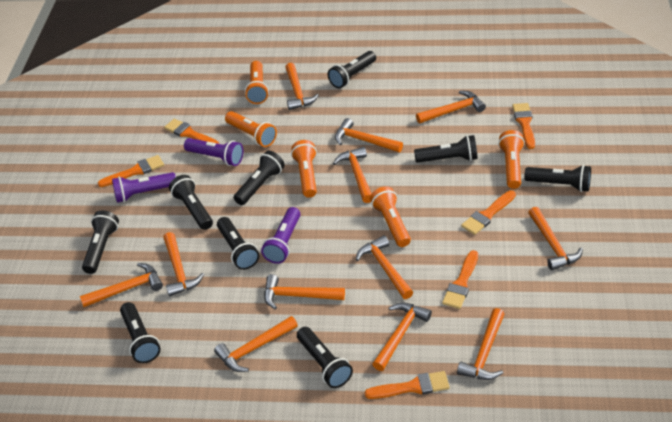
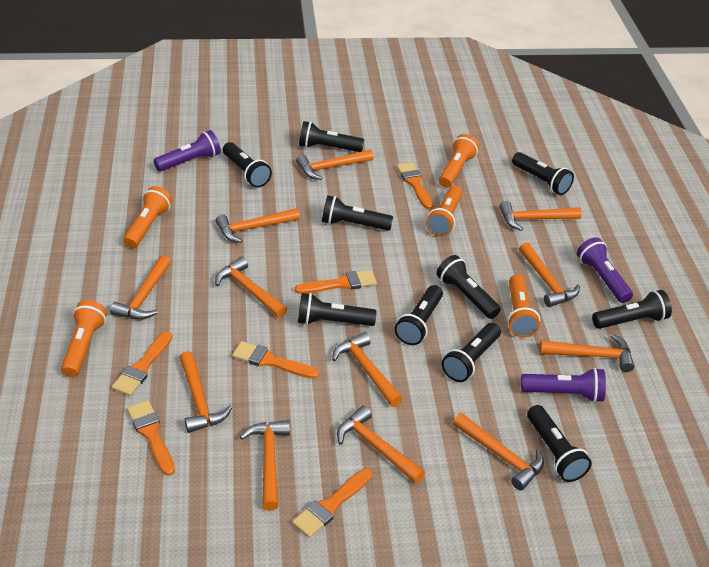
black flashlight: [82,210,119,274] [120,302,161,363] [169,175,213,230] [217,217,259,270] [234,151,285,205] [297,327,353,388] [328,51,376,88] [414,135,478,163] [524,165,591,192] = 9 -> [223,142,272,188] [298,293,377,326] [299,121,364,152] [322,195,393,231] [395,285,443,345] [436,255,501,319] [442,323,501,382] [512,152,574,195] [527,405,592,482] [592,290,672,329] = 10

